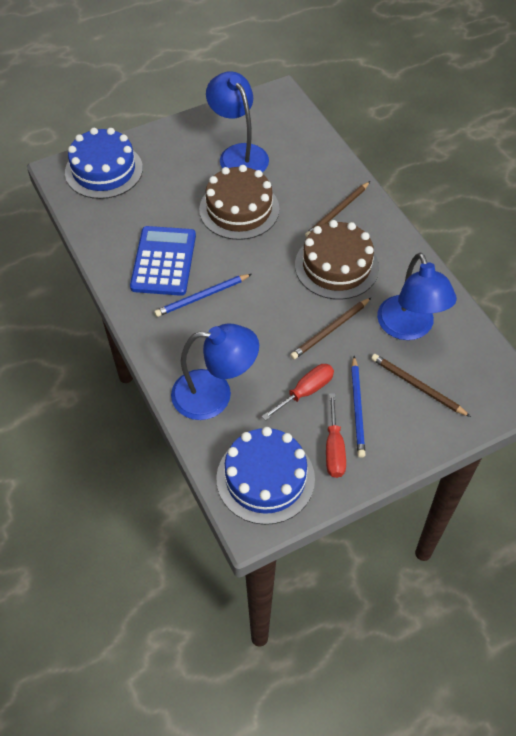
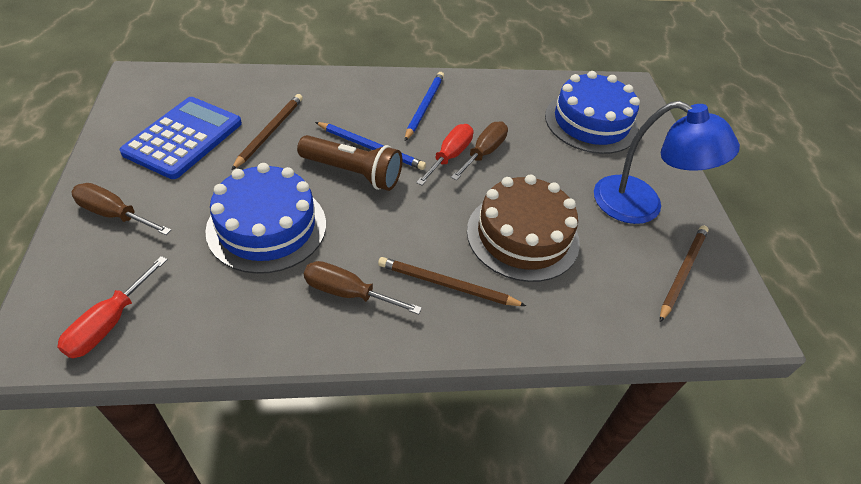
blue lamp: [171,324,259,420] [206,71,269,173] [377,253,457,340] = 3 -> [594,101,740,224] = 1
brown cake: [199,165,279,240] [295,220,379,300] = 2 -> [467,174,580,282] = 1
brown flashlight: none = 0 -> [297,135,402,191] = 1
brown screwdriver: none = 0 -> [71,183,171,235] [304,261,422,315] [451,121,508,181] = 3

